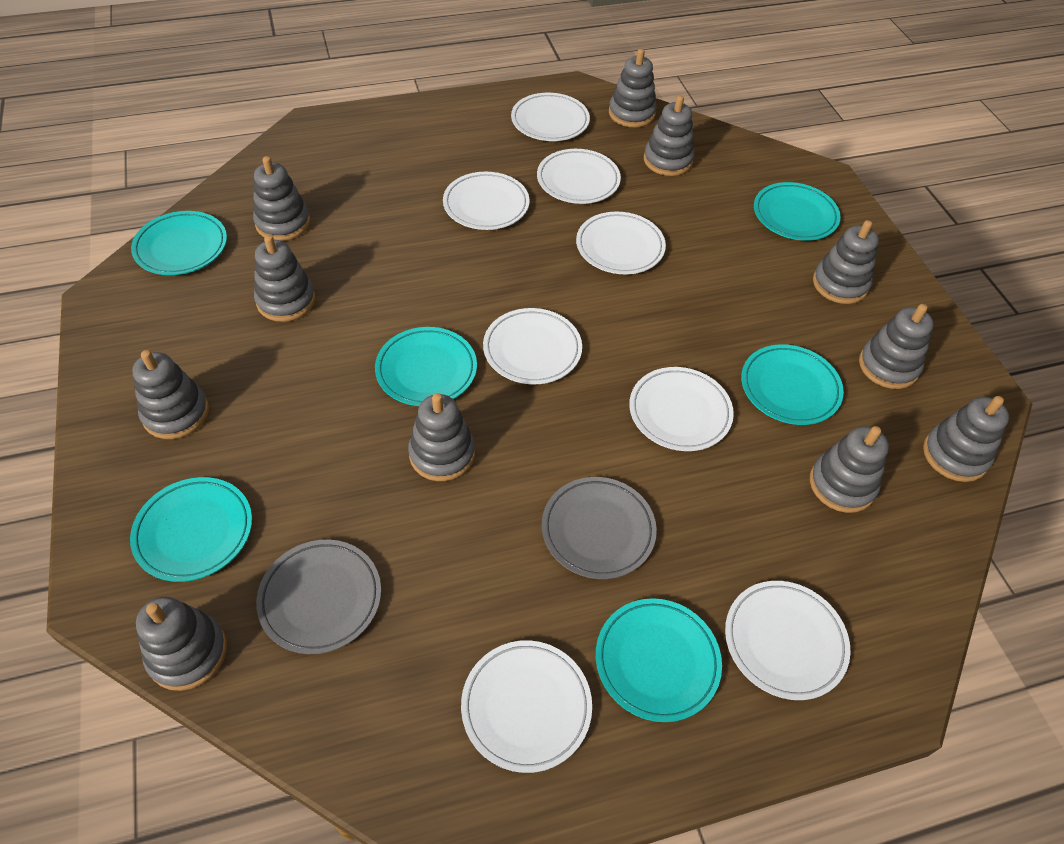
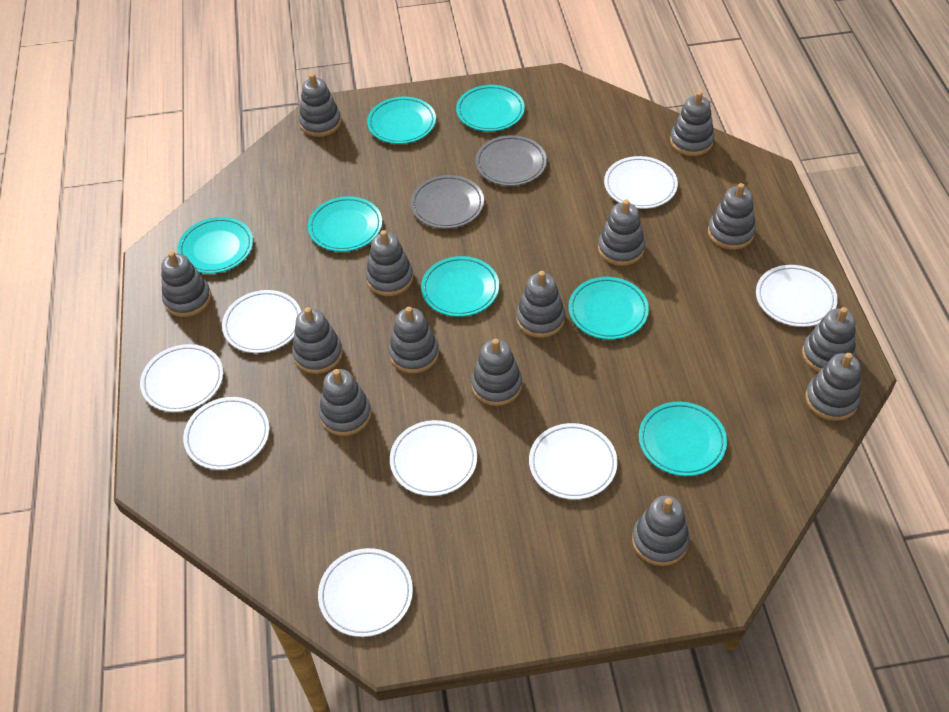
grey stacking toy: [132,350,209,439] [136,597,227,691] [253,156,310,241] [254,235,315,322] [408,393,475,481] [609,49,657,128] [644,95,694,176] [810,426,889,513] [813,220,879,304] [859,304,934,389] [923,396,1009,482] = 11 -> [161,251,211,317] [292,307,343,374] [299,73,341,137] [319,369,371,436] [366,230,413,296] [389,307,439,374] [471,339,522,406] [516,271,565,338] [598,200,645,266] [632,496,690,566] [670,91,714,156] [708,183,756,250] [802,307,856,372] [805,353,861,421] = 14
turquoise plate: [130,477,252,582] [131,211,227,275] [375,327,477,406] [596,598,722,722] [741,344,844,425] [754,182,841,241] = 6 -> [177,217,253,274] [308,196,382,252] [367,97,436,144] [421,256,499,317] [456,85,525,131] [568,277,649,339] [639,402,727,476] = 7

